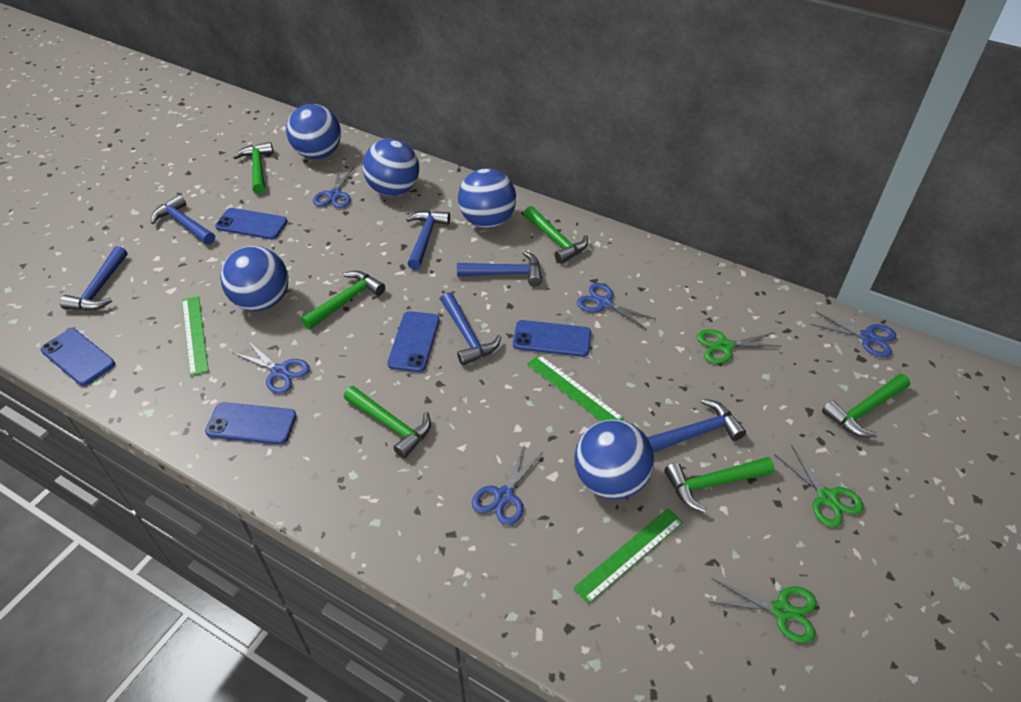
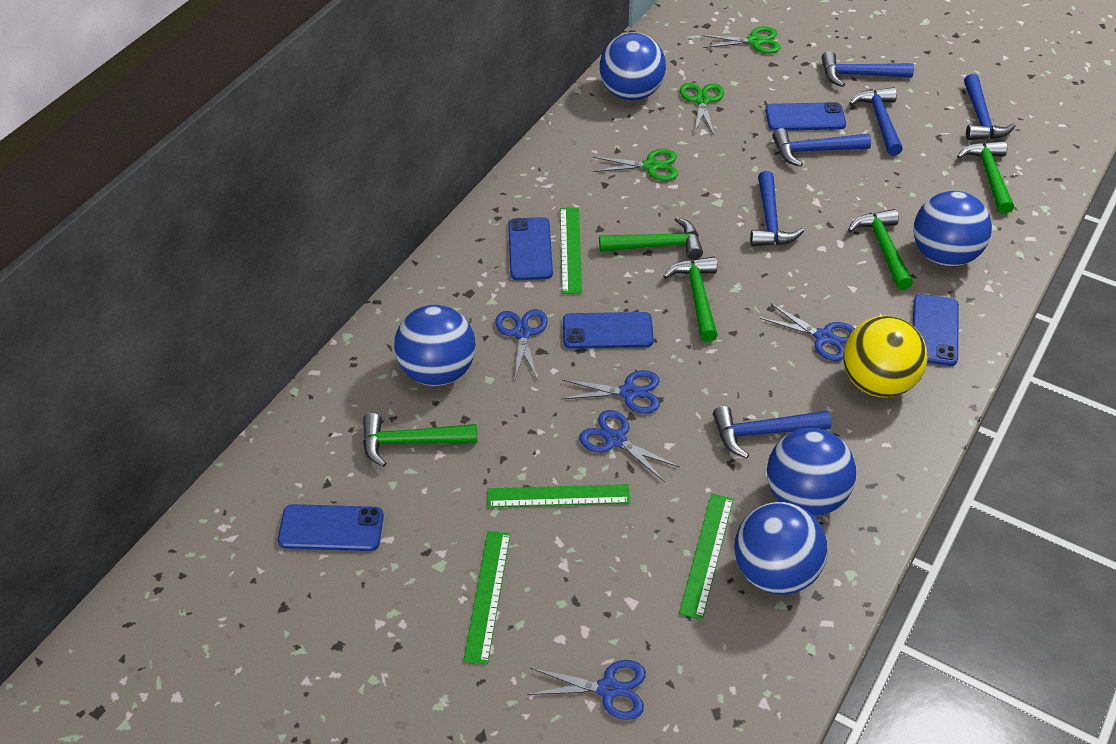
green hammer: [233,142,274,194] [301,271,385,329] [344,386,431,459] [524,206,588,264] [664,457,775,513] [822,374,910,437] = 6 -> [363,413,477,467] [599,217,703,260] [663,257,718,342] [848,209,913,290] [957,141,1014,214] = 5
green ruler: [182,296,209,376] [527,354,624,421] [573,508,683,604] = 3 -> [463,531,510,664] [487,484,631,508] [560,207,582,294] [679,493,733,620] = 4
yellow ball: none = 0 -> [843,316,928,398] = 1

